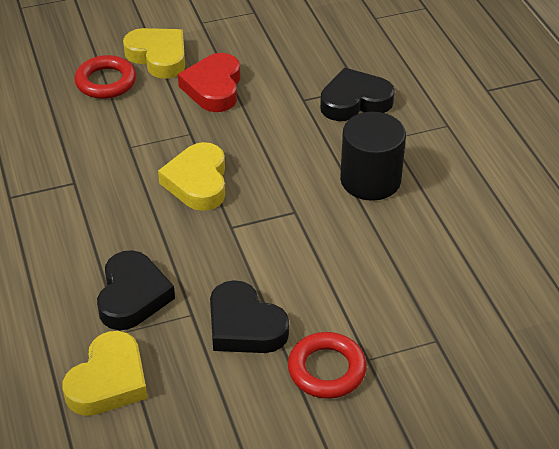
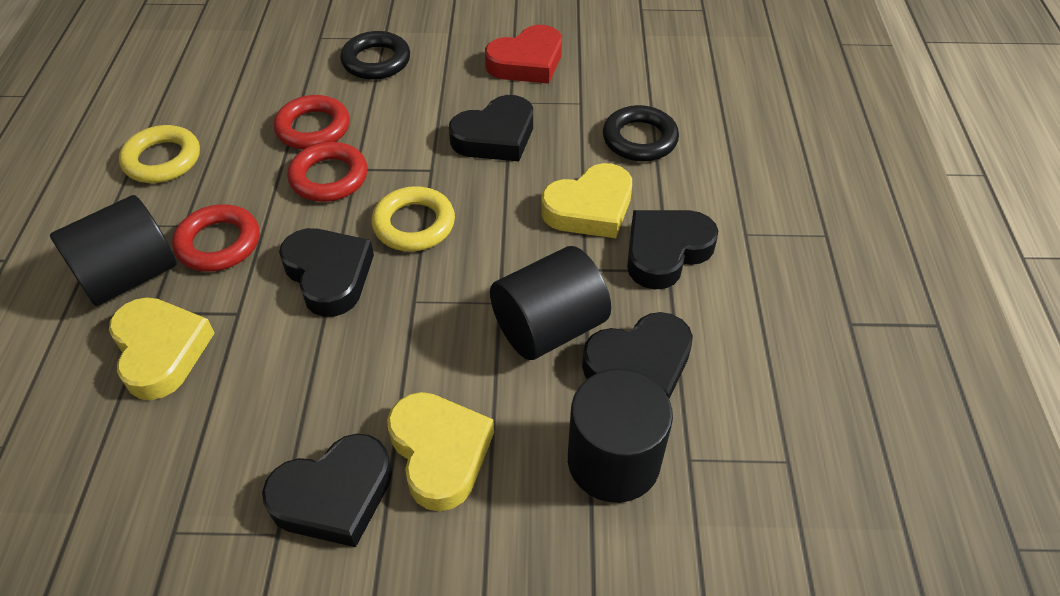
black cylinder: [340,112,406,201] = 1 -> [50,195,177,306] [490,246,611,360] [568,369,673,503] = 3
black heart: [97,250,175,330] [210,280,289,353] [320,68,395,121] = 3 -> [262,434,392,547] [279,228,374,317] [449,95,533,161] [582,312,693,399] [627,210,718,289] = 5
black ring: none = 0 -> [340,31,410,80] [603,105,679,161] = 2
red ring: [74,55,136,99] [288,332,367,399] = 2 -> [172,204,259,272] [274,95,350,150] [287,142,368,202] = 3
yellow ring: none = 0 -> [119,125,200,183] [371,186,455,251] = 2

